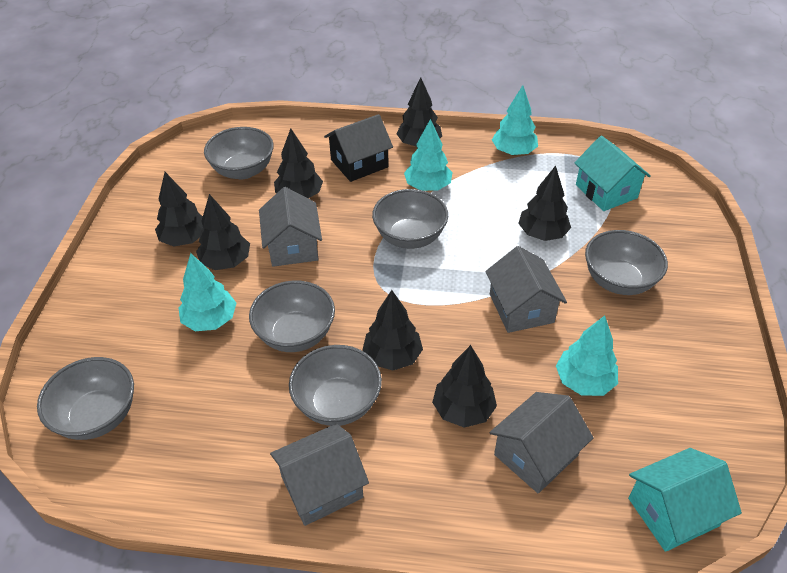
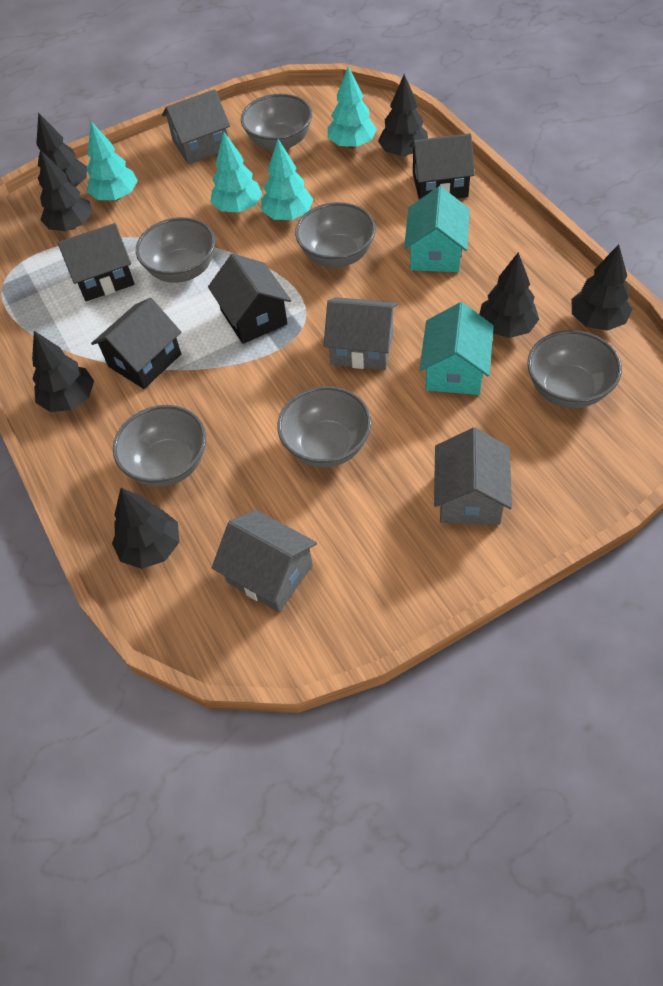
black house: [324,114,393,182] = 1 -> [57,223,134,301] [91,297,181,389] [208,254,291,344] [409,133,475,200] = 4

